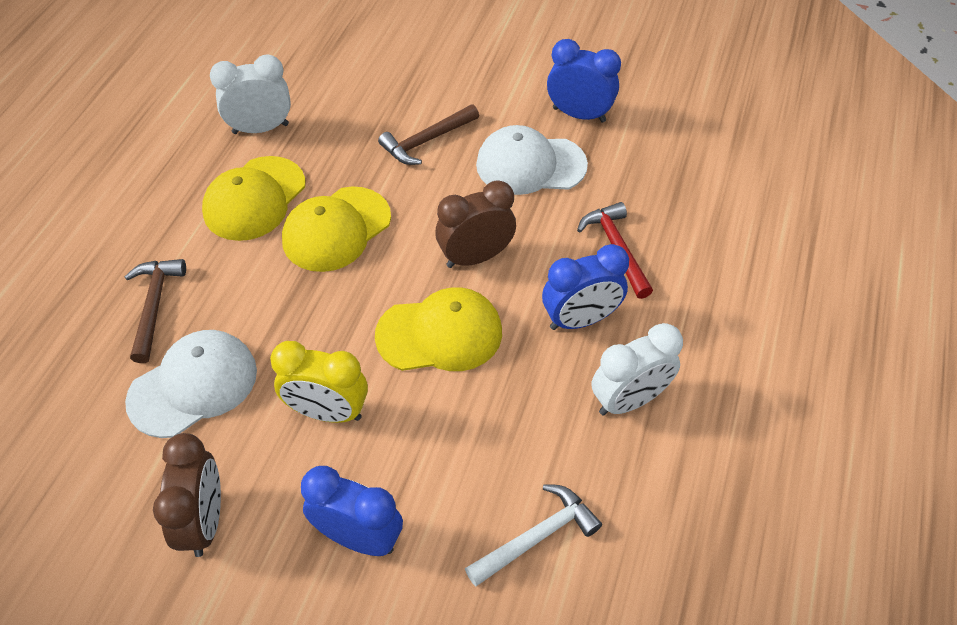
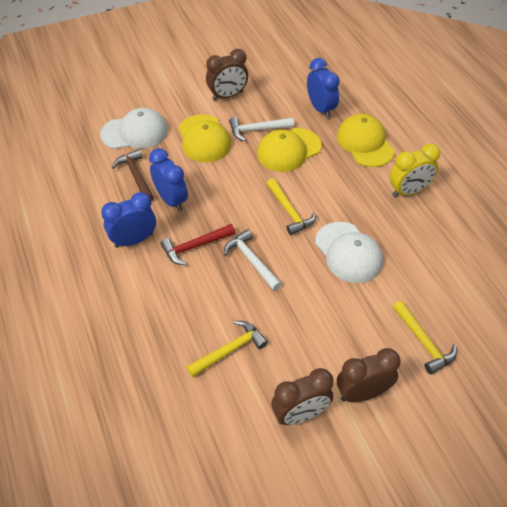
brown clock: [153,433,221,557] [435,180,516,268] = 2 -> [206,49,248,101] [271,368,333,425] [337,348,400,403] = 3
brown hammer: [125,259,186,363] [378,104,479,165] = 2 -> [112,149,154,201] = 1
white clock: [210,54,291,134] [591,323,683,416] = 2 -> none = 0
white hammer: [465,484,602,587] = 1 -> [224,229,282,291] [229,117,294,141] = 2
yellow hammer: none = 0 -> [186,321,268,378] [266,178,316,235] [392,300,457,375] = 3

